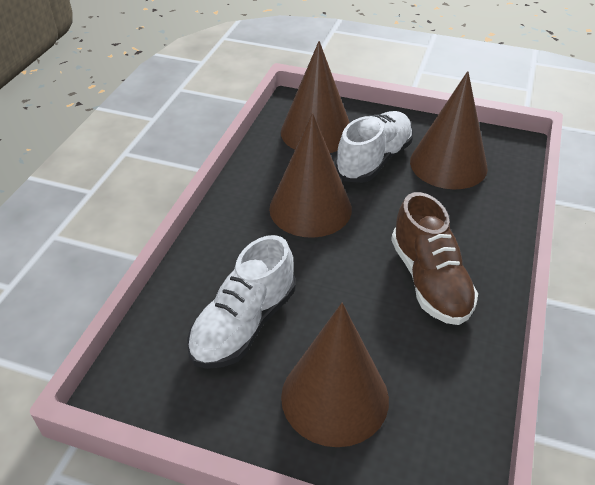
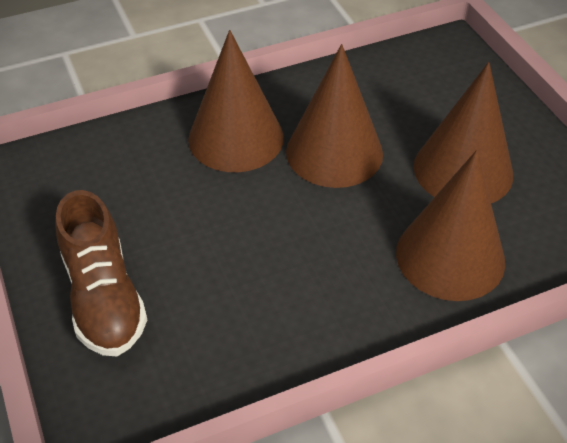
white shoe: [187,235,296,369] [335,111,413,183] = 2 -> none = 0

